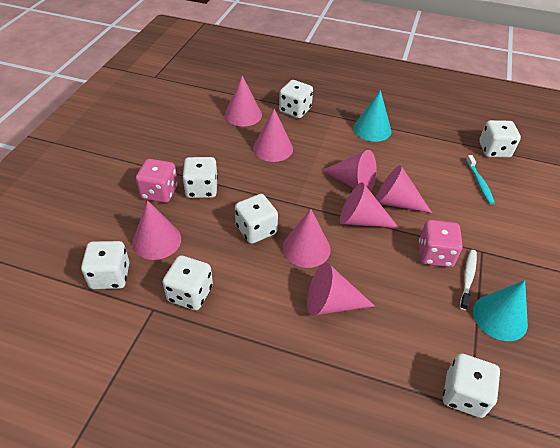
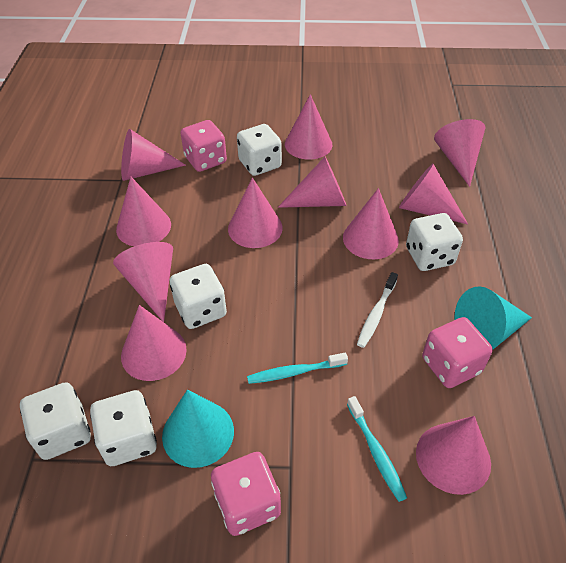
pink cone: [132,200,181,260] [225,76,262,127] [253,109,293,162] [282,209,331,268] [307,263,375,316] [322,150,377,192] [340,182,399,228] [376,165,432,213] = 8 -> [113,242,173,322] [116,177,171,246] [121,129,186,181] [121,305,187,381] [228,178,283,248] [278,157,347,208] [285,94,332,160] [343,188,399,259] [399,164,468,224] [416,416,491,495] [434,119,486,187] = 11
pink dice: [136,159,178,203] [419,220,463,267] = 2 -> [181,120,227,172] [211,452,281,536] [422,317,493,388] = 3
turquoise toothbrush: [466,155,495,204] = 1 -> [247,353,348,384] [347,396,407,502] = 2
white dice: [81,241,130,289] [162,255,213,310] [182,157,218,198] [235,194,278,244] [279,80,313,118] [443,353,500,418] [479,120,521,158] = 7 -> [20,382,91,460] [90,390,157,466] [170,264,227,329] [237,124,282,176] [406,213,463,271] = 5

